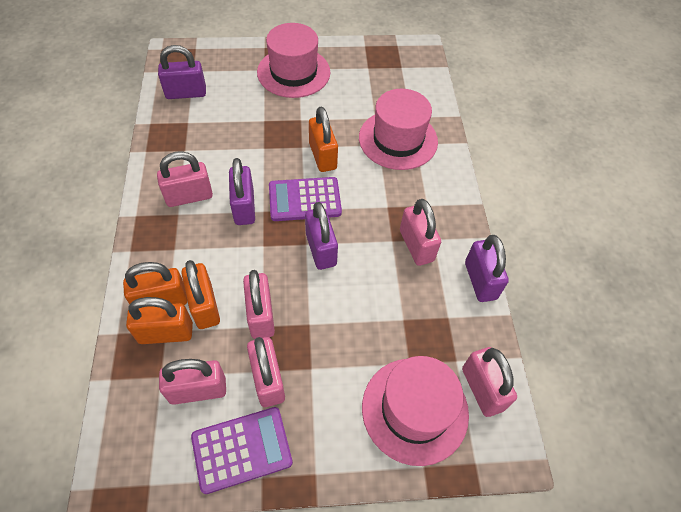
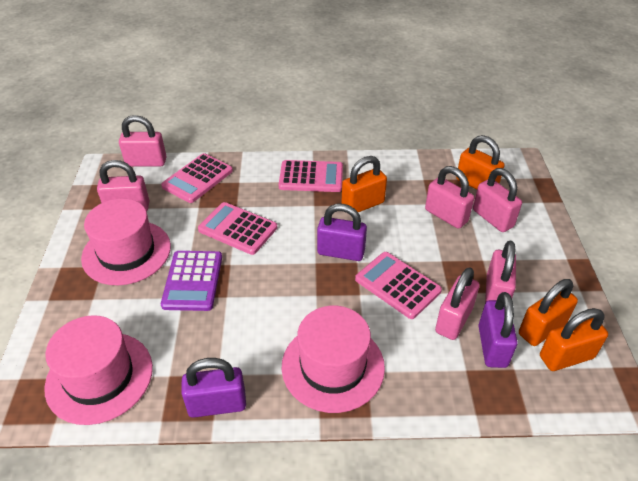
pink calculator: none = 0 -> [161,153,233,203] [198,202,277,255] [278,160,343,192] [355,252,442,319] = 4
purple calculator: [191,407,293,494] [269,177,342,221] = 2 -> [161,251,222,311] = 1
purple padlock: [158,45,206,99] [229,158,255,225] [305,202,338,270] [465,235,509,302] = 4 -> [181,358,246,418] [317,204,367,261] [478,292,518,368] = 3

